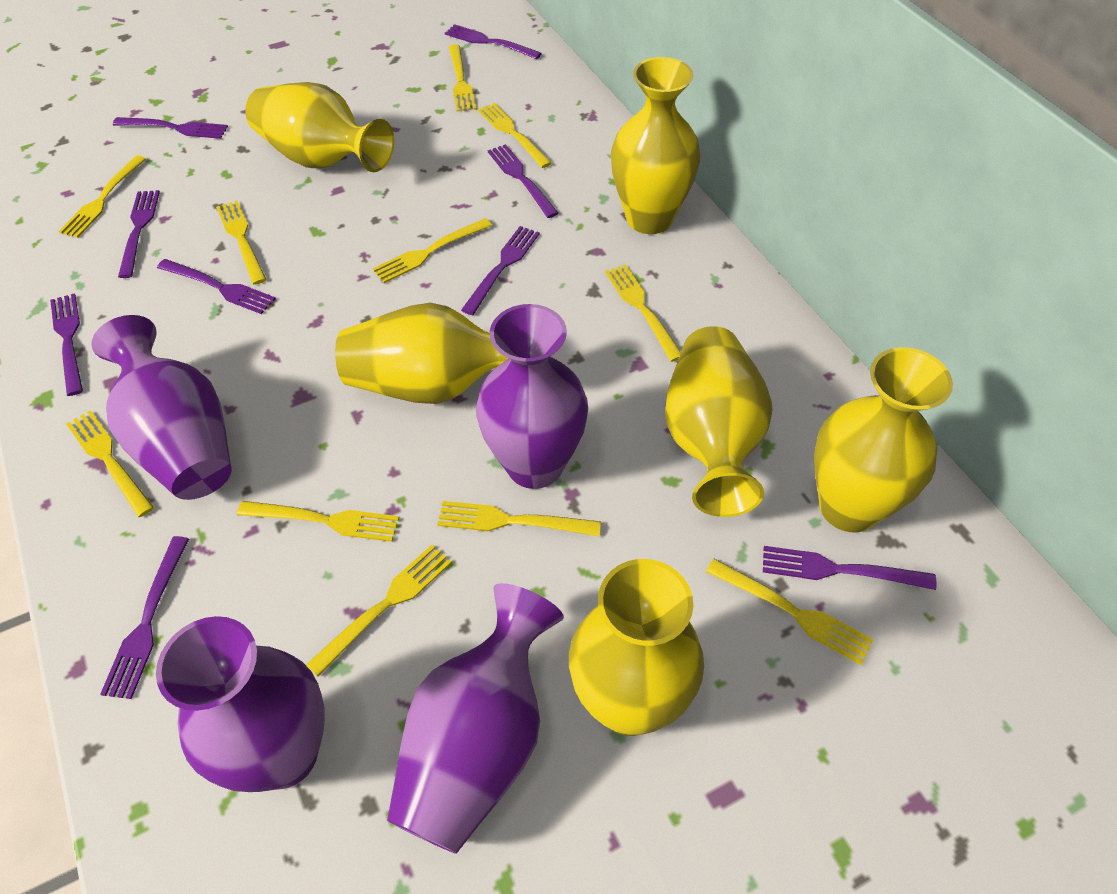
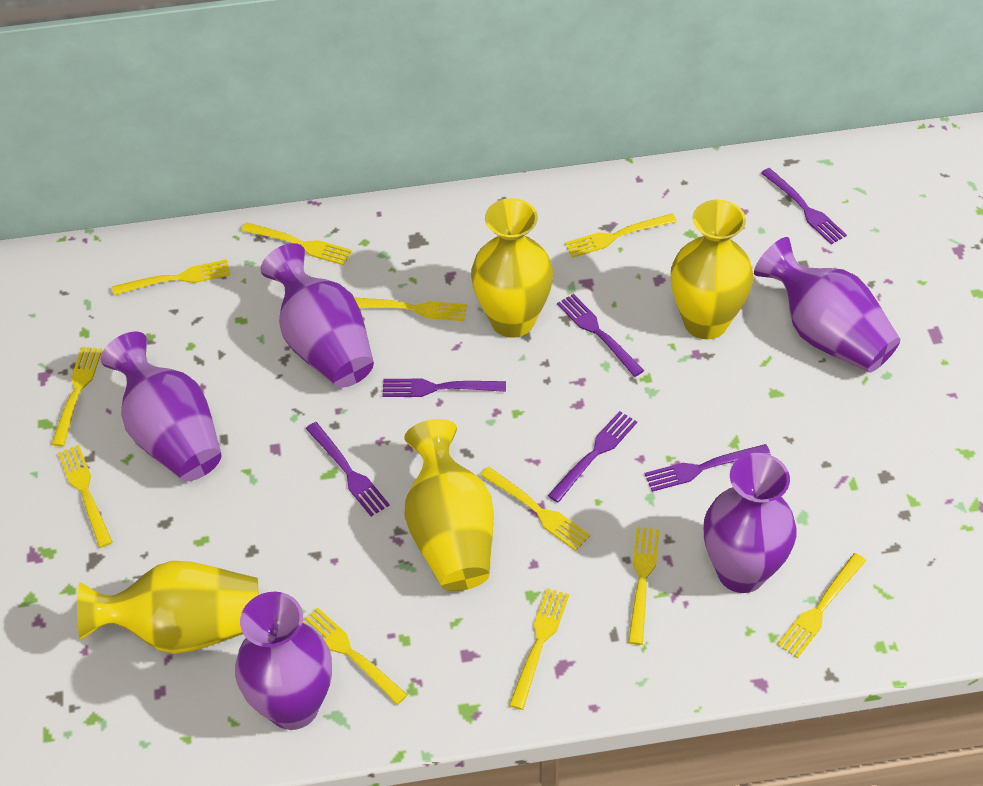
purple fork: [50,293,83,396] [100,536,189,699] [113,117,228,139] [118,190,160,278] [157,259,276,314] [445,24,542,59] [461,226,540,315] [488,144,559,218] [763,546,937,590] = 9 -> [306,422,390,516] [382,379,506,397] [548,411,637,503] [557,294,644,377] [644,444,771,492] [761,168,847,245] = 6
purple vase: [91,315,232,500] [156,616,325,792] [387,583,564,854] [476,304,588,489] = 4 -> [100,332,222,481] [235,592,332,730] [260,243,374,388] [704,453,796,593] [754,237,900,373] = 5
yellow vase: [245,82,394,172] [335,303,509,404] [569,559,704,736] [611,57,701,234] [665,326,772,517] [814,347,953,533] = 6 -> [77,561,259,654] [404,419,494,591] [471,198,553,338] [671,200,753,339] = 4

